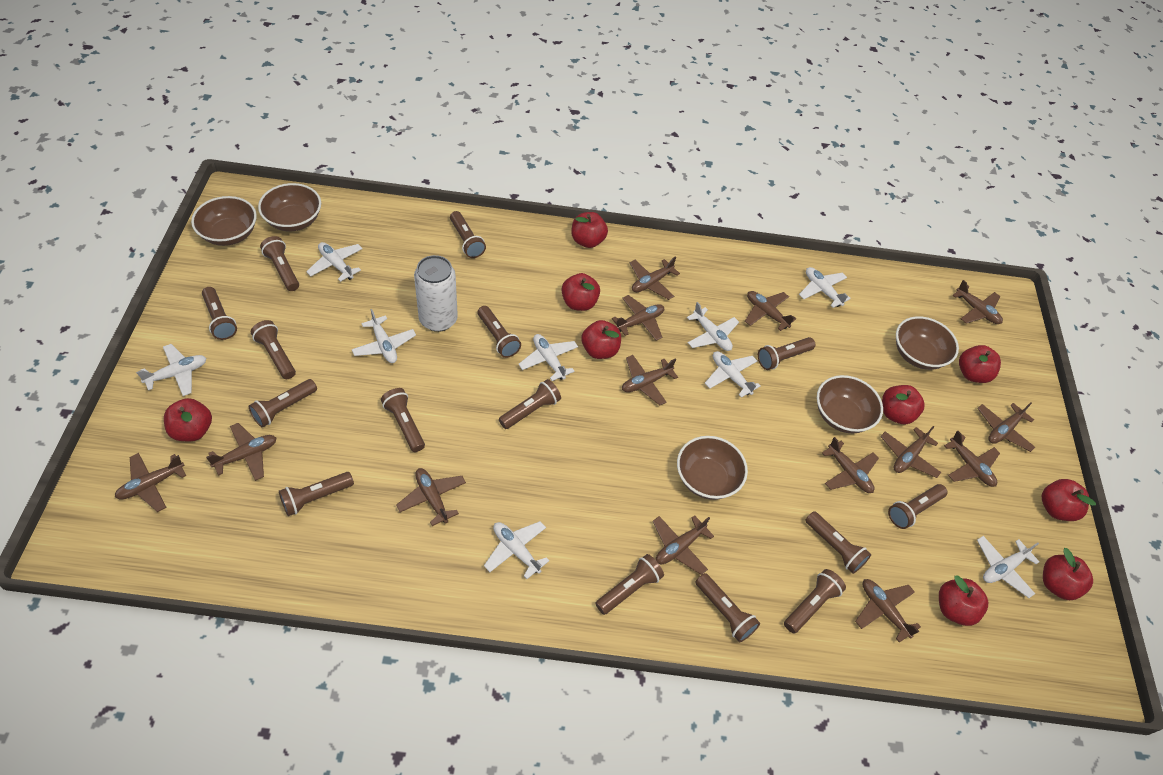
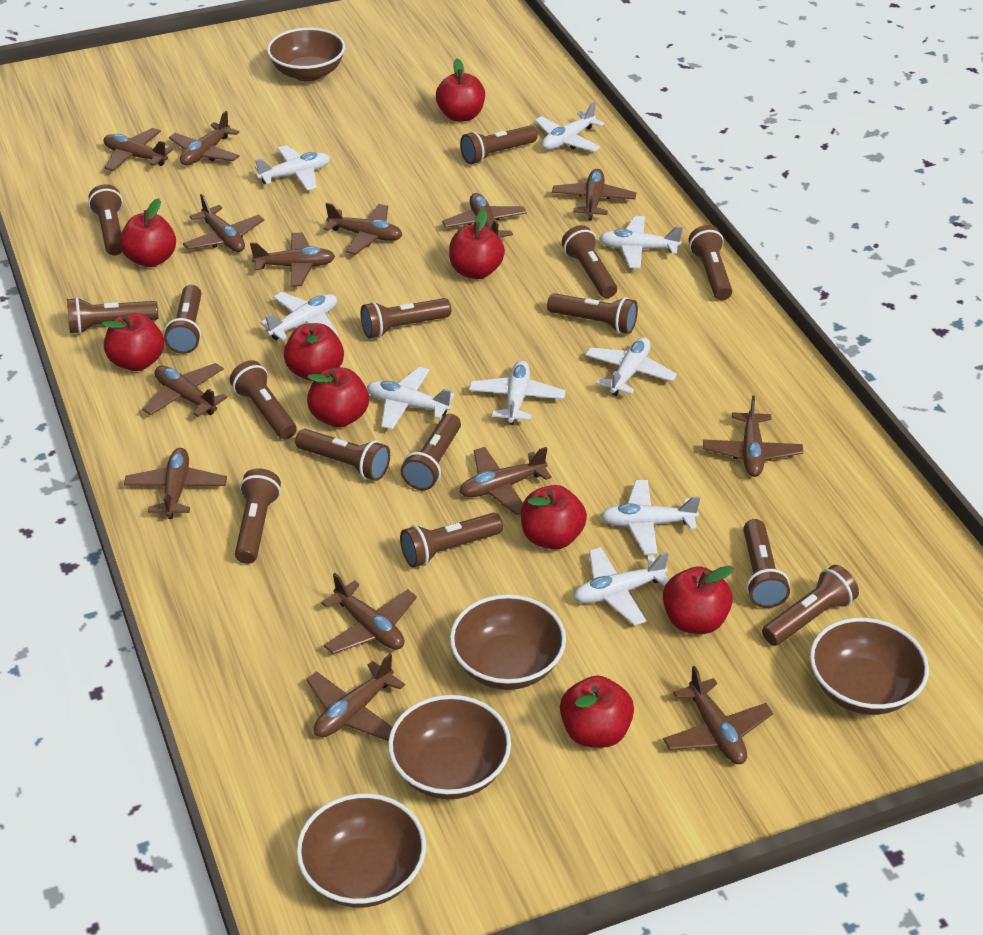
white can: [414,255,458,332] = 1 -> none = 0

